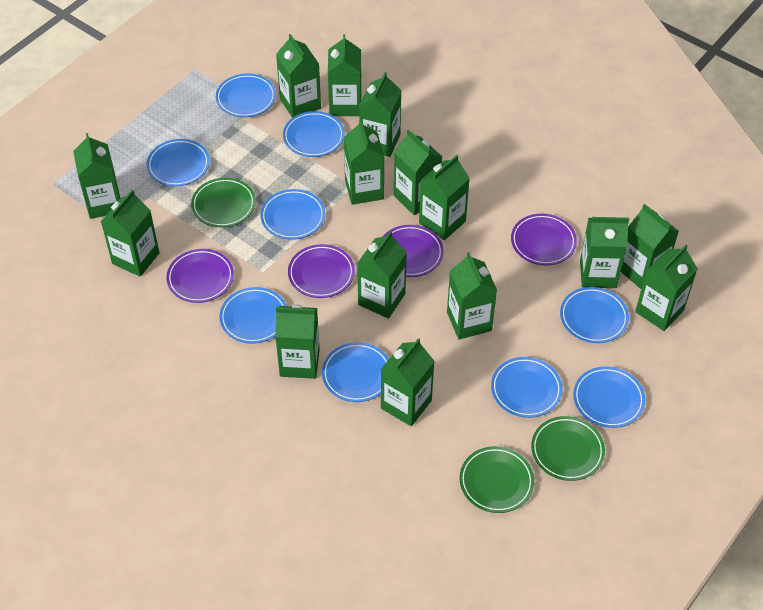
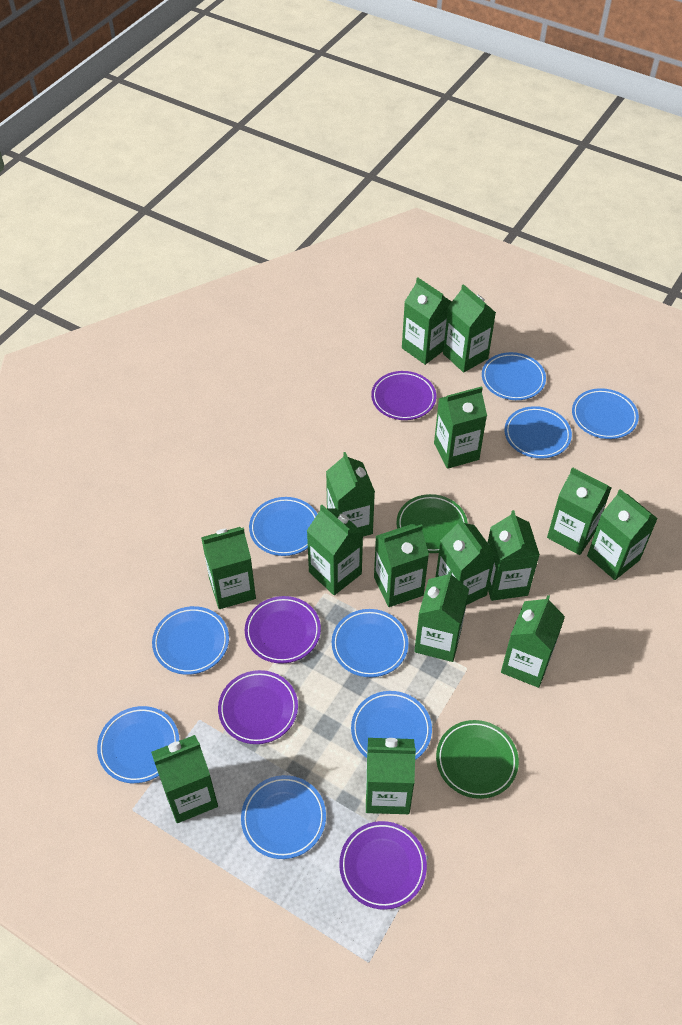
green plate: [191,178,256,227] [460,446,534,513] [531,416,605,481] = 3 -> [397,494,468,553] [436,720,519,799] = 2

